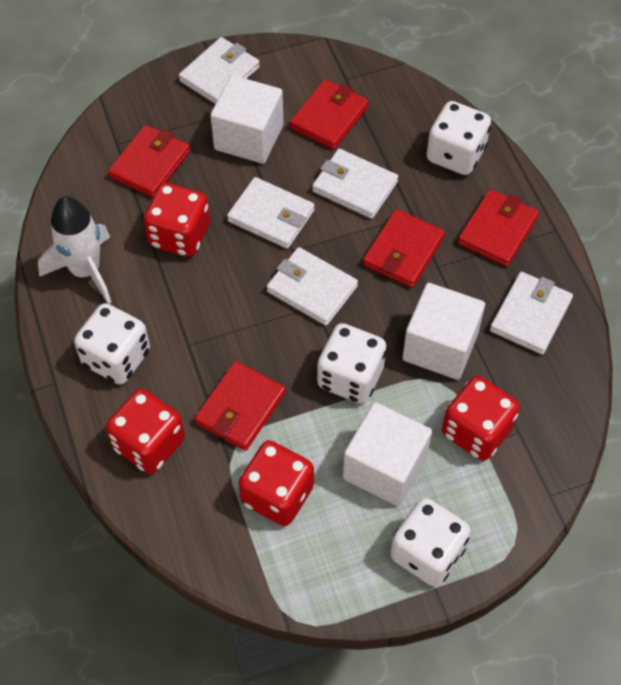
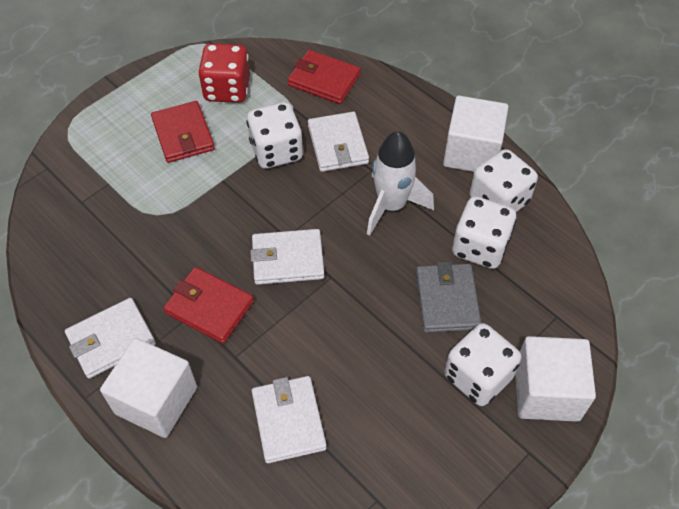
grey wallet: none = 0 -> [416,261,481,333] = 1
red dice: [106,389,185,474] [144,183,210,257] [239,440,314,526] [442,376,520,461] = 4 -> [198,43,250,103] = 1
red wallet: [108,125,190,198] [194,361,286,451] [290,79,369,150] [363,209,445,288] [458,189,539,267] = 5 -> [151,101,215,163] [163,267,254,344] [288,50,361,104] = 3
white wallet: [179,37,260,104] [227,177,315,249] [267,247,358,326] [312,149,398,219] [490,272,573,355] = 5 -> [65,298,156,379] [250,229,324,285] [252,376,327,463] [308,112,369,172] = 4

